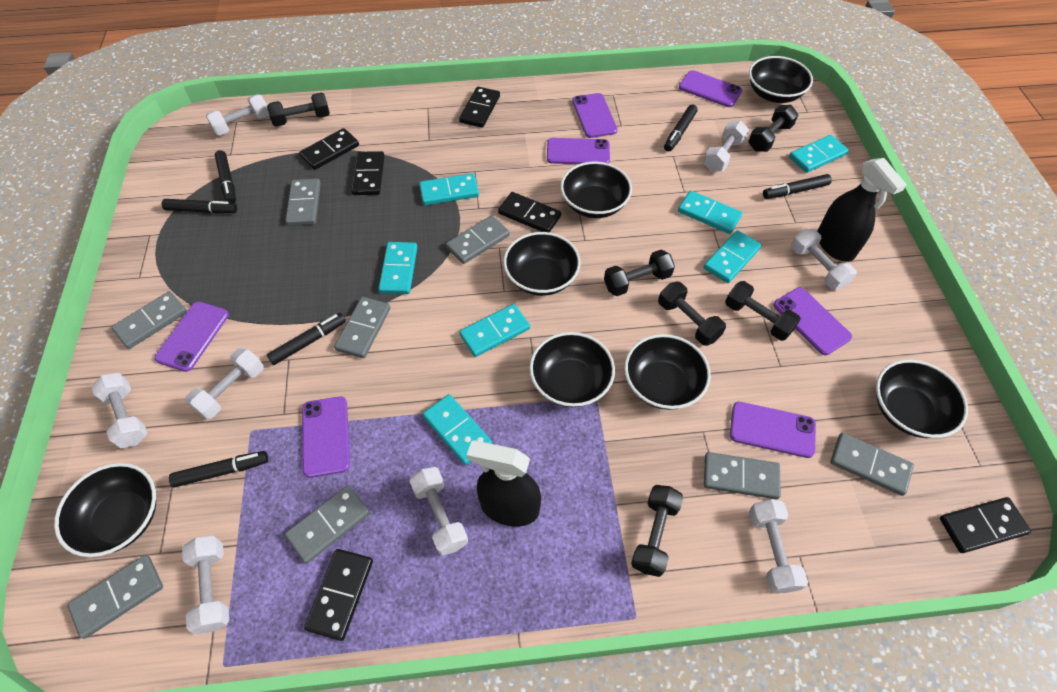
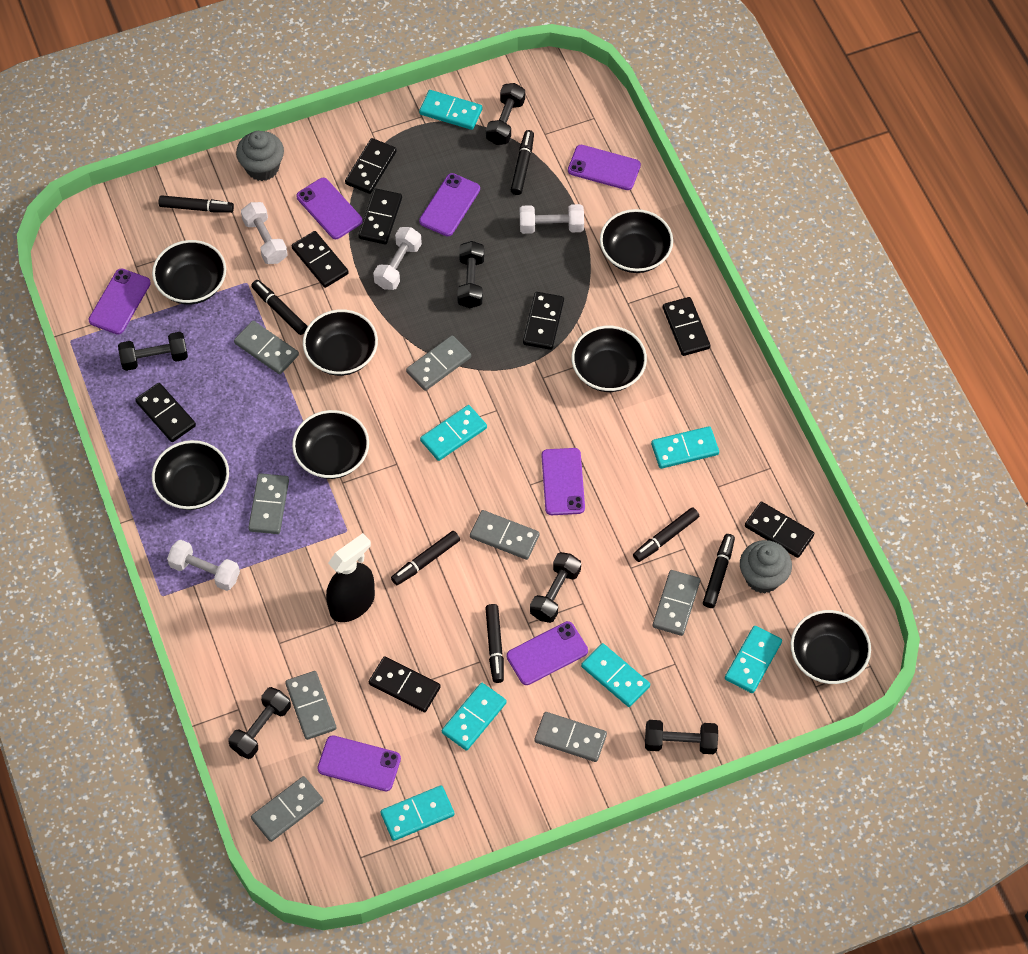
black domino: [299,128,359,170] [304,549,373,641] [351,151,385,195] [459,87,500,128] [498,192,561,233] [940,497,1031,553] = 6 -> [135,383,196,442] [292,231,349,288] [345,138,397,194] [358,188,402,244] [369,656,441,712] [523,292,564,350] [663,297,711,356] [745,502,814,558] = 8
black marker: [162,199,237,214] [169,451,268,488] [215,150,236,203] [267,313,346,365] [664,105,698,151] [763,174,832,199] = 6 -> [159,195,234,213] [251,280,308,335] [391,531,460,585] [485,604,504,683] [511,130,534,195] [633,507,699,562] [703,534,735,608] = 7
black spray bottle: [467,440,541,527] [817,158,907,262] = 2 -> [326,533,375,622] = 1
grey cupcake: none = 0 -> [236,131,284,181] [740,540,792,594] = 2
white dumbbell: [91,373,147,448] [182,536,229,635] [185,347,264,419] [206,94,269,135] [409,467,468,556] [703,121,749,172] [749,499,808,593] [791,229,857,290] = 8 -> [167,540,240,591] [241,202,288,264] [373,227,422,290] [520,204,584,234] = 4

